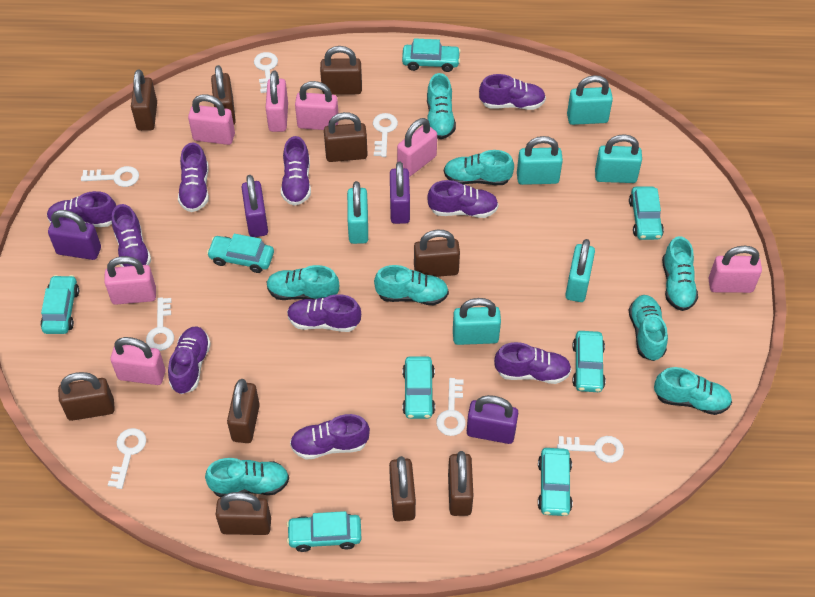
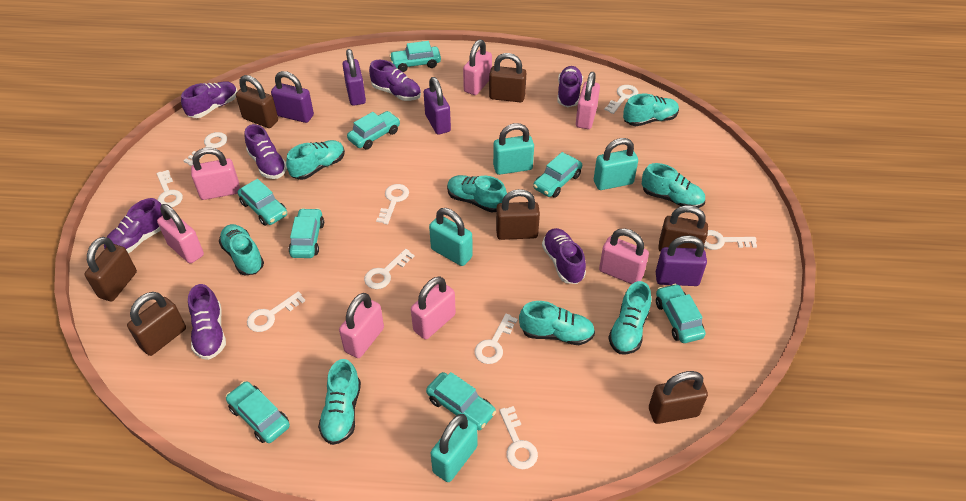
brown padlock: [58,372,115,421] [131,69,157,131] [211,65,236,125] [216,492,271,535] [227,379,260,443] [320,46,362,95] [324,112,368,162] [389,456,416,522] [414,230,460,277] [448,451,474,516] = 10 -> [84,237,137,301] [127,292,186,356] [236,75,278,128] [489,53,526,102] [496,189,540,240] [649,371,708,424] [658,205,708,252] = 7
purple shoe: [47,191,116,227] [112,204,151,267] [168,326,211,394] [178,142,209,212] [281,136,311,206] [287,294,361,332] [290,414,370,460] [427,180,499,218] [479,74,546,110] [494,342,572,384] = 10 -> [104,198,163,254] [181,81,237,118] [188,284,226,360] [245,124,287,179] [369,60,421,101] [542,228,586,284] [557,66,583,107] = 7
turquoise padlock: [347,181,368,244] [453,298,501,345] [517,136,563,185] [565,239,595,302] [567,75,613,125] [595,134,642,183] = 6 -> [429,208,473,266] [431,414,477,482] [493,123,534,175] [594,138,638,190] = 4
white key: [81,166,139,187] [108,428,146,489] [146,297,174,351] [254,52,278,93] [373,113,398,157] [436,378,466,436] [557,436,624,463] = 7 -> [157,170,183,207] [184,132,227,166] [247,291,305,332] [364,249,415,289] [376,184,409,224] [474,313,518,364] [499,406,538,469] [604,85,638,114] [704,230,757,250] = 9

